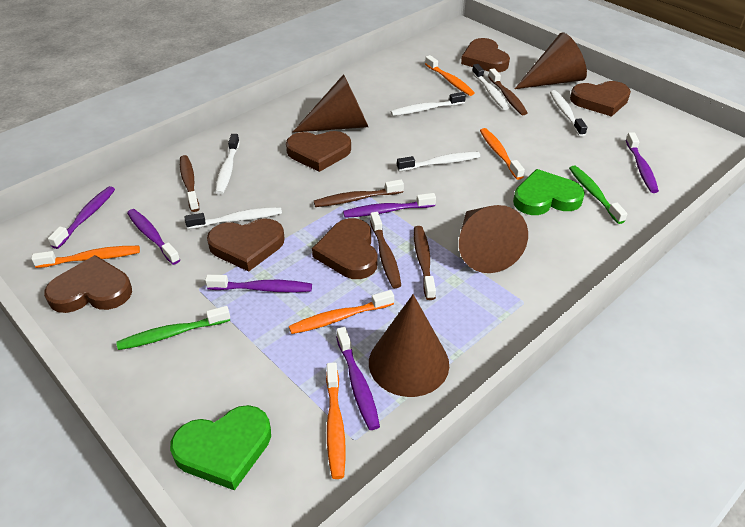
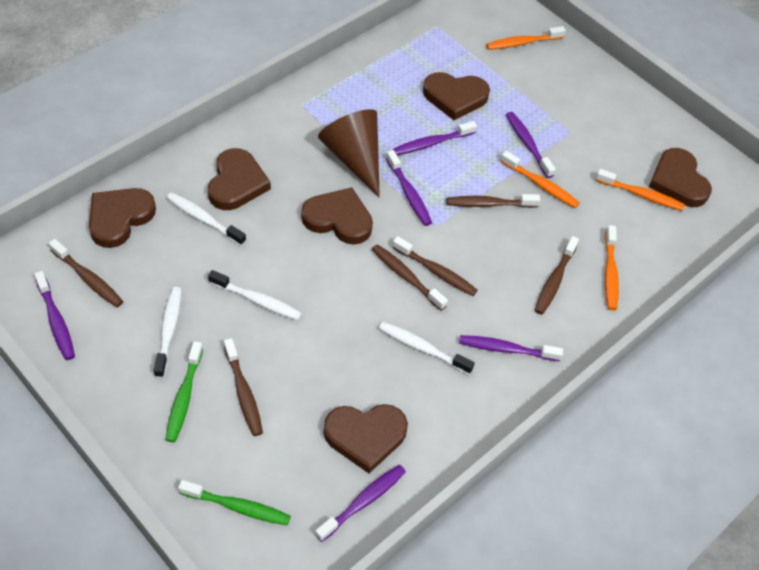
brown cone: [292,74,368,133] [369,294,449,397] [459,205,528,273] [515,32,587,89] = 4 -> [318,109,380,197] = 1
brown toothbrush: [180,155,199,212] [314,179,404,207] [370,212,401,288] [414,226,436,300] [488,68,528,115] = 5 -> [49,239,123,307] [224,338,263,436] [372,244,448,311] [392,236,478,296] [446,194,540,208] [535,236,579,315] = 6
green heart: [170,405,271,491] [513,169,585,215] = 2 -> none = 0
orange toothbrush: [31,246,140,268] [289,290,394,334] [326,362,346,479] [425,55,475,96] [480,128,525,180] = 5 -> [486,26,566,50] [500,151,580,208] [596,169,685,211] [605,225,619,310] = 4
white toothbrush: [185,207,282,229] [215,134,240,195] [390,92,466,116] [397,152,480,171] [472,64,510,110] [550,90,587,137] = 6 -> [154,287,181,378] [167,192,246,246] [208,270,302,320] [379,322,475,374] = 4

